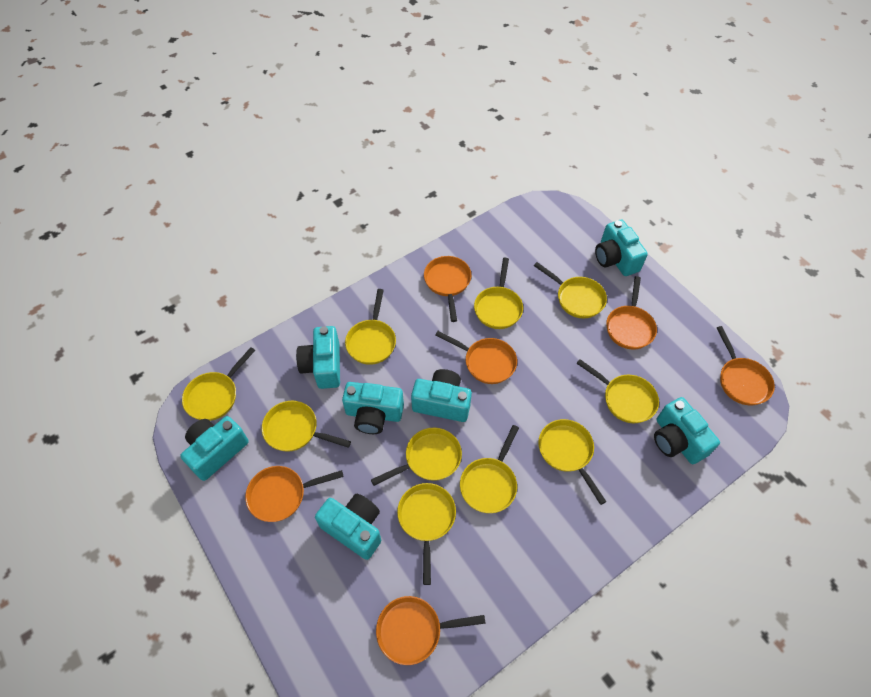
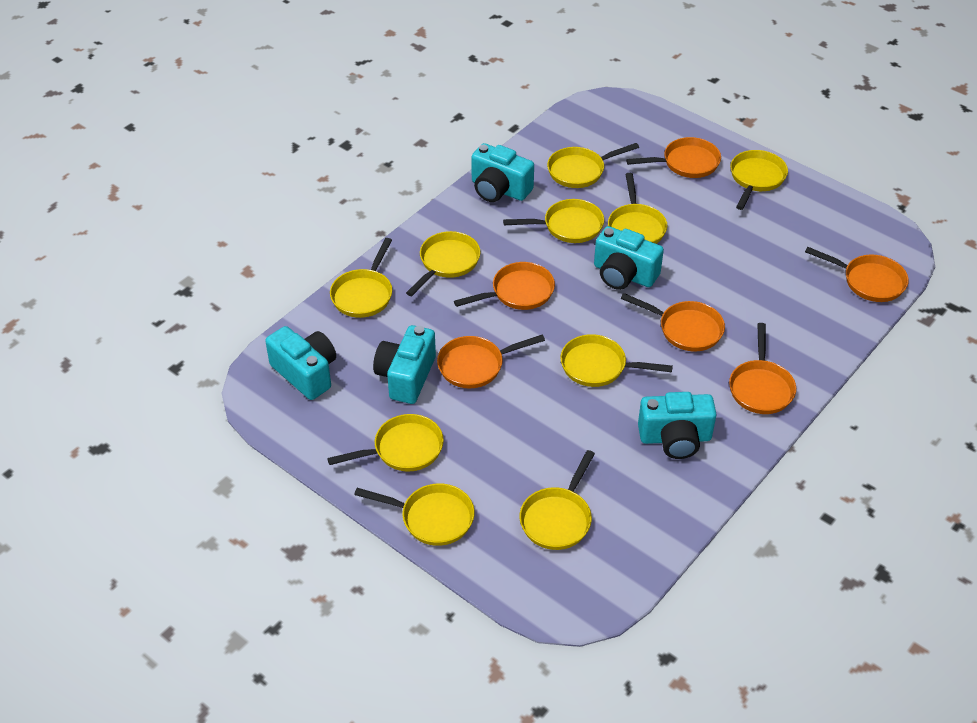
turquoise camera: [180,416,249,481] [296,326,340,389] [315,494,381,560] [342,382,404,434] [411,369,472,422] [595,220,648,276] [654,397,720,464] = 7 -> [265,326,336,400] [373,325,436,404] [471,143,534,202] [594,226,664,290] [638,392,717,459] = 5

